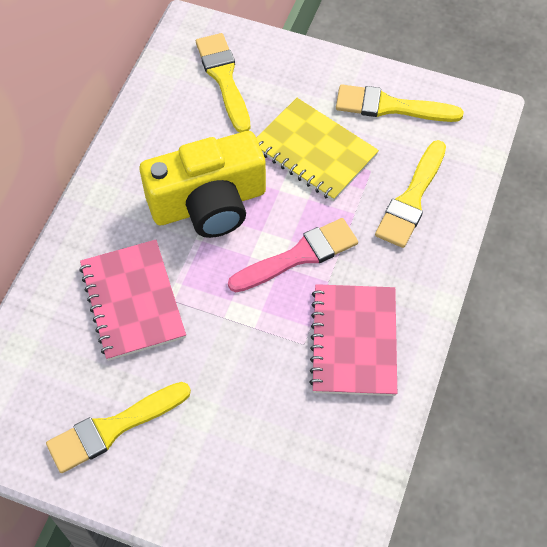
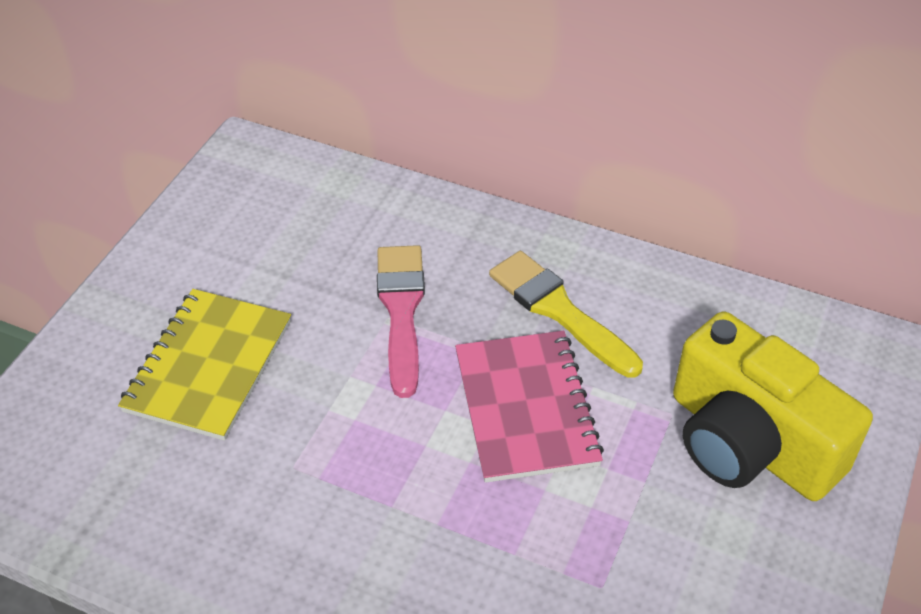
pink notebook: [79,240,186,361] [309,284,397,396] = 2 -> [455,331,604,483] = 1
yellow brush: [46,382,191,473] [196,33,251,133] [336,84,464,122] [375,140,446,248] = 4 -> [489,251,643,378] = 1

